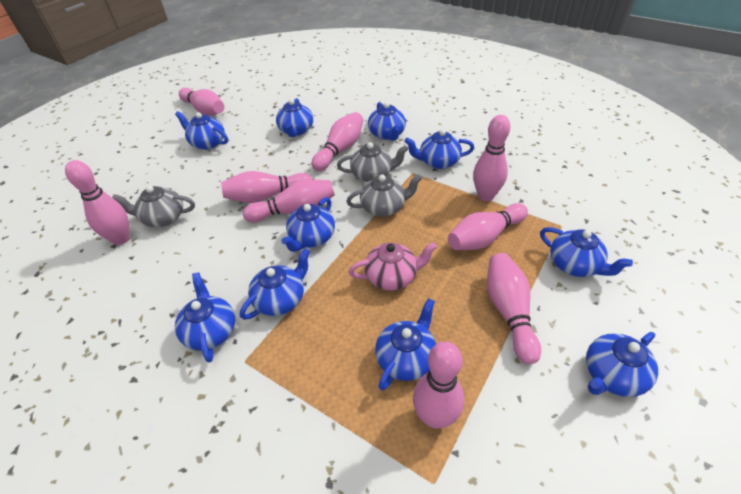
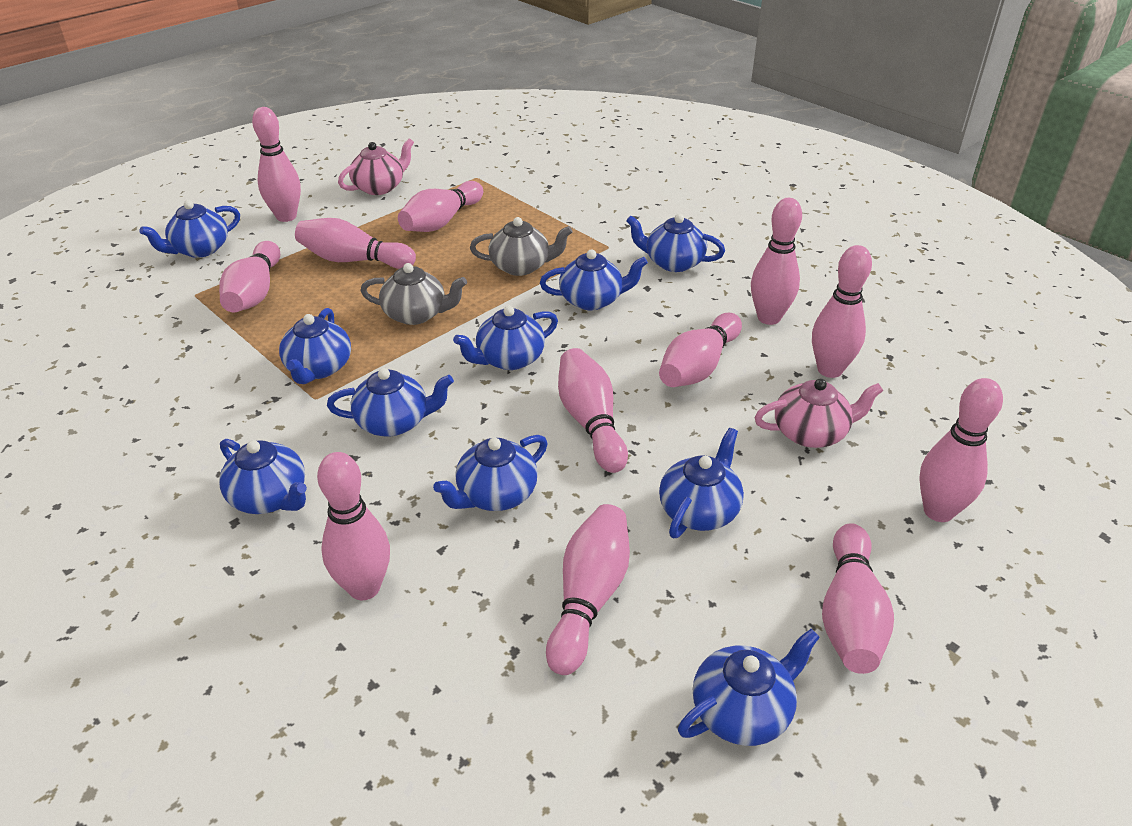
grey teapot: [112,186,195,227] [337,142,408,182] [346,174,422,217] = 3 -> [360,263,467,325] [470,217,572,276] = 2
pink bowling pin: [65,160,130,245] [179,88,224,116] [221,171,312,203] [243,179,335,222] [312,112,363,171] [413,341,464,429] [448,203,528,250] [473,115,510,201] [487,253,541,364] = 9 -> [219,241,280,312] [252,107,301,222] [295,218,416,269] [317,452,390,600] [398,181,483,232] [546,504,630,675] [558,348,628,473] [659,313,742,387] [751,198,802,325] [812,245,872,378] [822,523,894,674] [919,378,1003,522] = 12
pink teapot: [349,242,437,291] = 1 -> [338,138,414,195] [754,379,883,448] = 2

